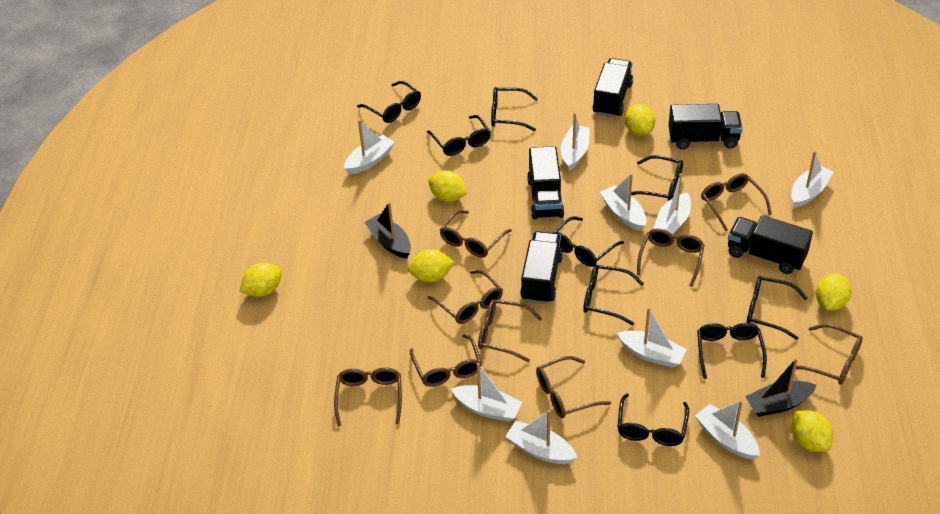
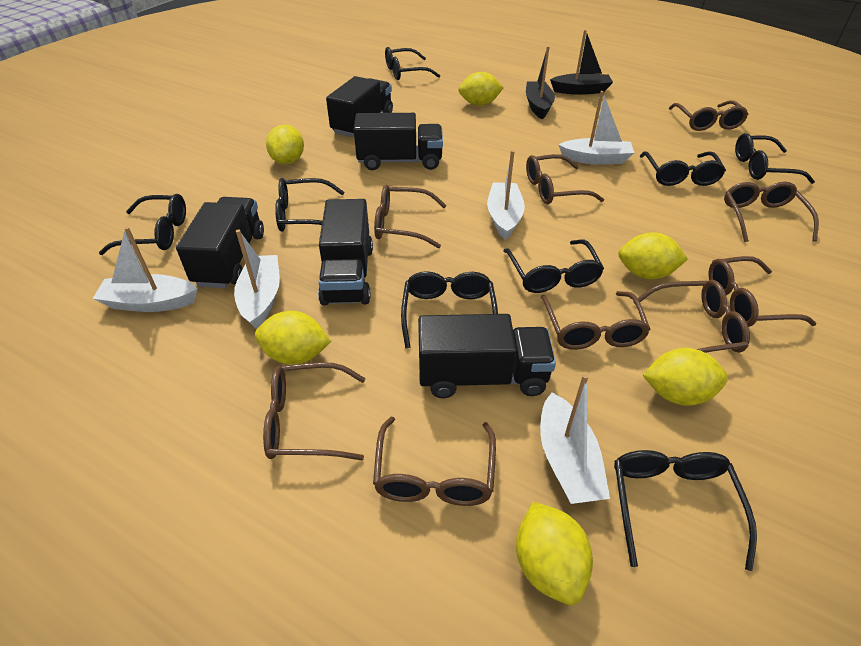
black glasses: [357,81,421,123] [427,115,491,156] [491,87,538,131] [553,216,624,267] [583,265,644,325] [617,393,689,446] [631,155,683,201] [697,323,767,379] [747,276,808,340] = 9 -> [99,194,186,255] [275,178,344,232] [385,47,440,80] [401,271,498,348] [503,240,604,293] [614,450,757,571] [640,152,726,186] [735,133,815,184] = 8
white boat: [344,120,395,174] [451,363,522,422] [505,410,577,464] [561,113,590,171] [600,173,646,231] [617,307,687,368] [653,173,691,235] [695,400,760,459] [791,151,833,208] = 9 -> [93,227,198,312] [234,229,280,329] [487,150,525,240] [540,374,610,504] [558,91,634,164] = 5

